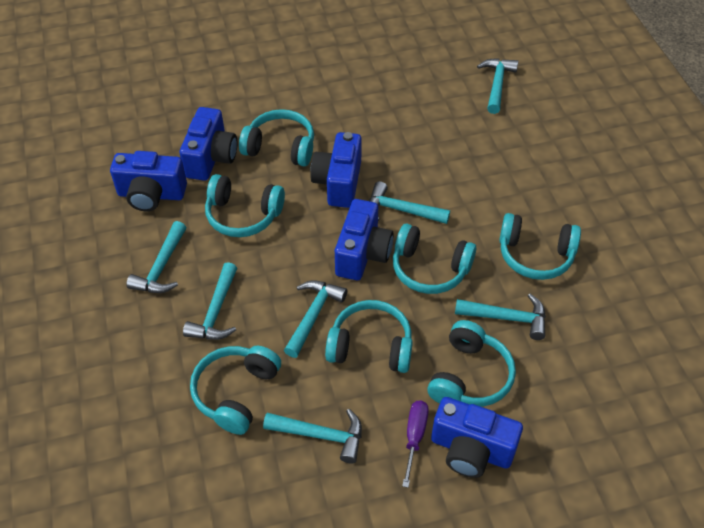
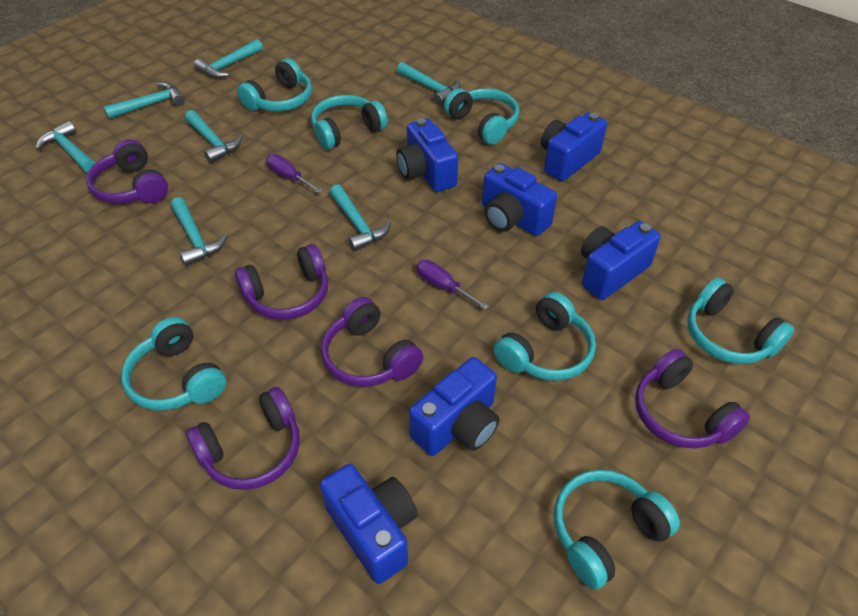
blue camera: [110,151,187,211] [180,107,237,181] [310,132,362,208] [335,199,394,280] [431,397,523,478] = 5 -> [320,464,418,584] [396,118,458,192] [409,357,500,456] [482,163,557,236] [541,112,607,181] [581,221,661,300] = 6
purple headphones: none = 0 -> [86,139,168,204] [186,387,300,490] [235,244,328,320] [321,297,423,387] [635,349,750,449] = 5
purple screwdriver: [402,400,429,488] = 1 -> [266,154,323,193] [416,260,489,310] = 2

